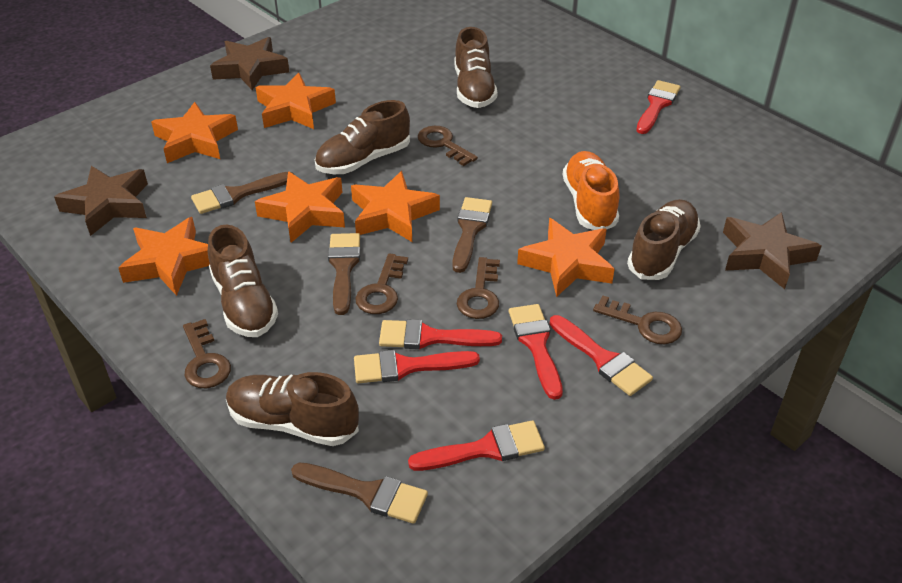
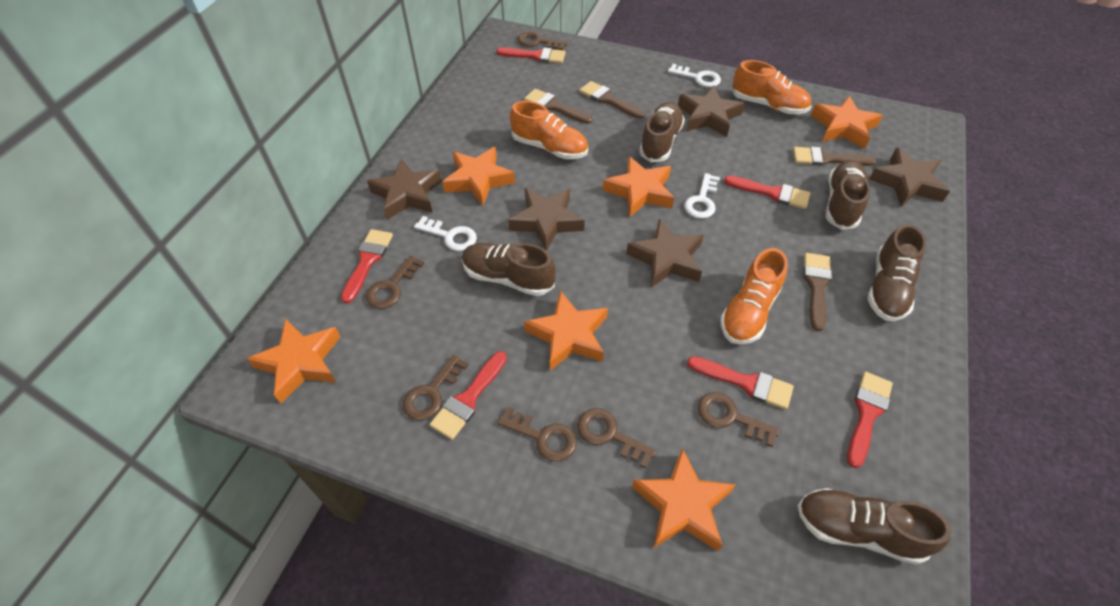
brown key: [183,319,231,388] [355,253,408,314] [418,126,478,166] [457,257,500,319] [593,296,682,344] = 5 -> [366,255,424,309] [403,354,468,420] [498,407,577,461] [517,31,567,50] [578,408,656,468] [698,392,780,447] = 6
brown star: [54,166,148,236] [210,37,289,90] [723,212,822,289] = 3 -> [367,159,442,220] [508,188,585,251] [626,219,704,288] [678,86,745,137] [869,147,950,207] = 5
orange shoe: [563,151,619,230] = 1 -> [510,101,588,159] [720,248,788,344] [731,60,811,114] = 3
white key: none = 0 -> [414,216,477,251] [668,64,721,87] [684,173,720,219] = 3

